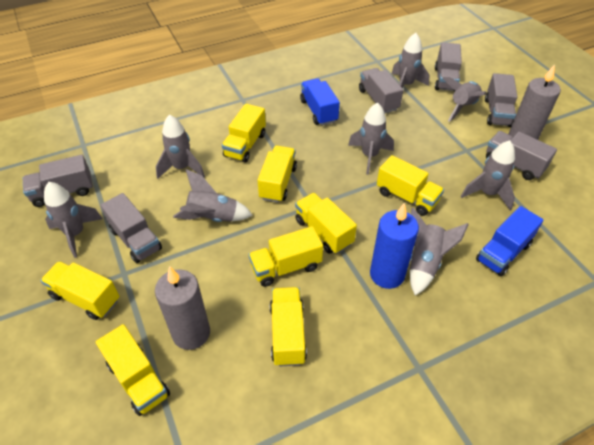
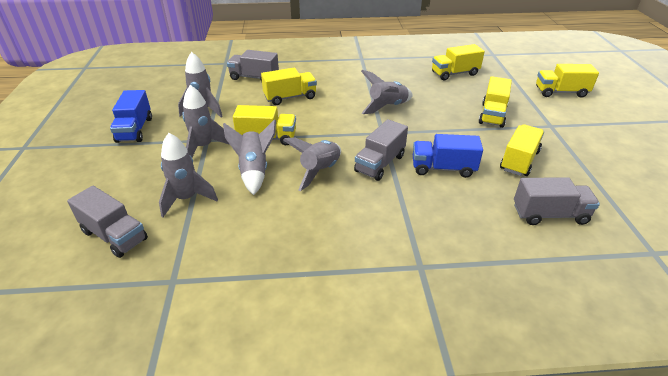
blue candle: [370,203,419,289] = 1 -> none = 0
grey candle: [155,266,210,350] [508,64,561,140] = 2 -> none = 0
grey rocket: [44,182,103,258] [156,114,205,179] [173,169,253,222] [348,102,394,175] [391,33,430,88] [410,208,469,295] [442,77,486,122] [461,140,515,210] = 8 -> [159,133,218,217] [178,52,223,118] [182,85,230,157] [223,119,276,195] [283,137,341,191] [361,70,412,114] = 6
grey truck: [22,155,93,207] [100,193,162,263] [359,68,403,113] [435,42,462,92] [485,73,518,127] [486,131,557,180] = 6 -> [67,186,148,258] [227,50,279,82] [354,119,408,181] [514,177,600,225] = 4
yellow truck: [40,261,119,320] [96,324,170,416] [222,104,266,163] [249,226,323,287] [258,146,297,203] [270,287,307,366] [295,193,357,254] [377,155,444,216] = 8 -> [233,105,296,145] [261,68,317,105] [432,44,485,80] [479,76,512,128] [500,124,544,176] [536,64,599,98] = 6

